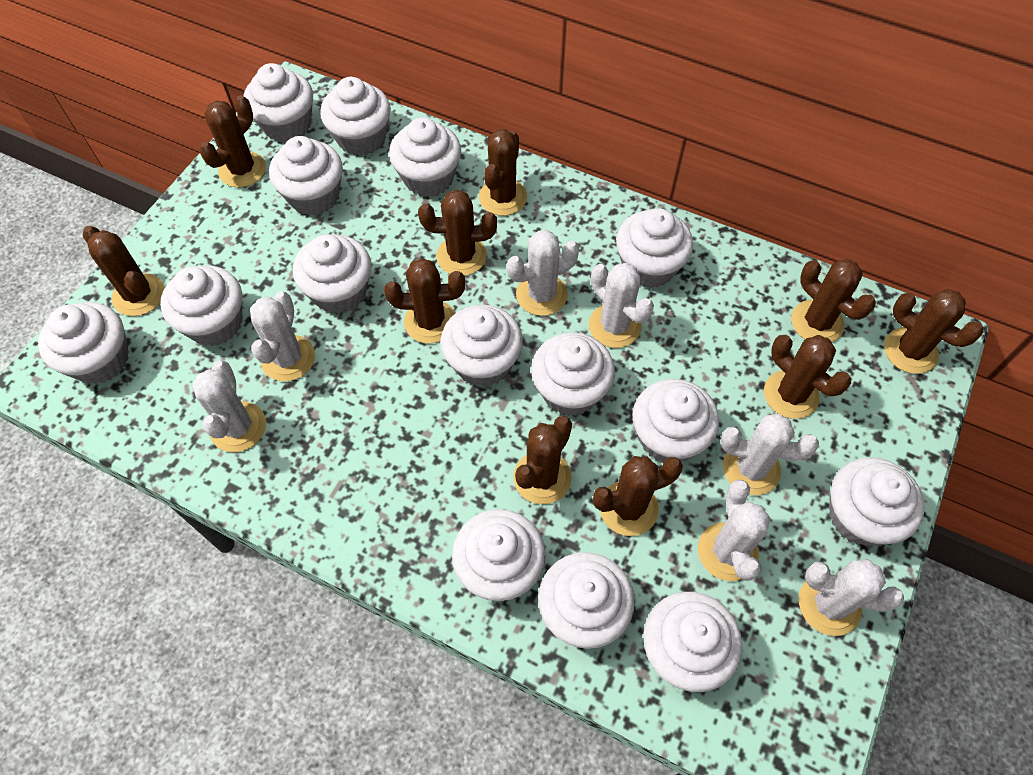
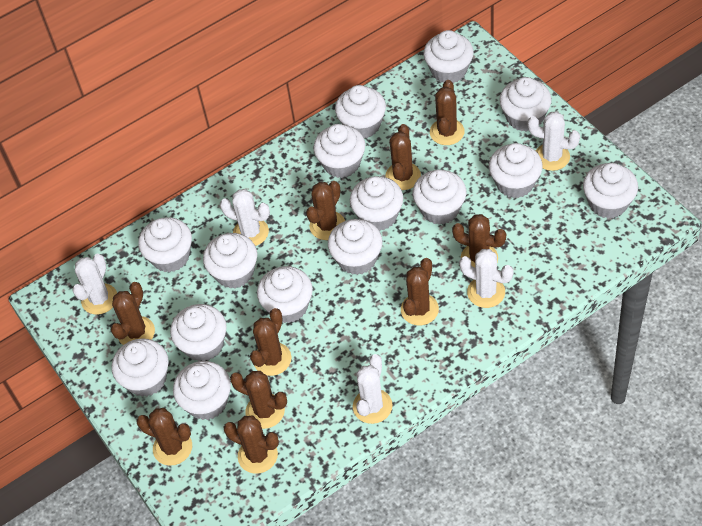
white cactus: [192,361,266,452] [250,291,315,381] [507,230,579,316] [589,263,654,348] [698,480,770,581] [721,414,819,495] [799,559,904,636] = 7 -> [72,254,117,315] [220,189,270,246] [353,354,393,424] [459,249,514,308] [527,111,580,171] = 5

